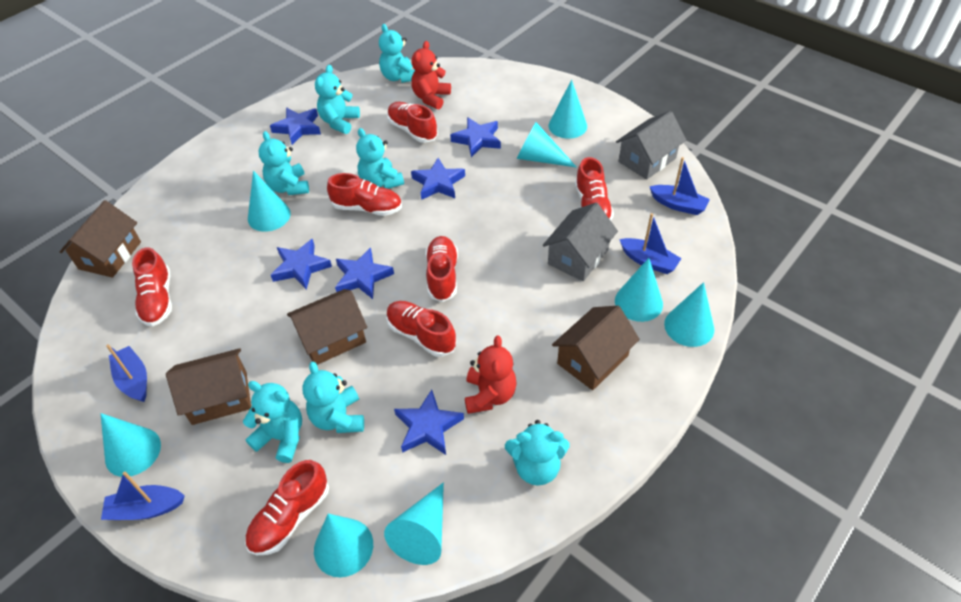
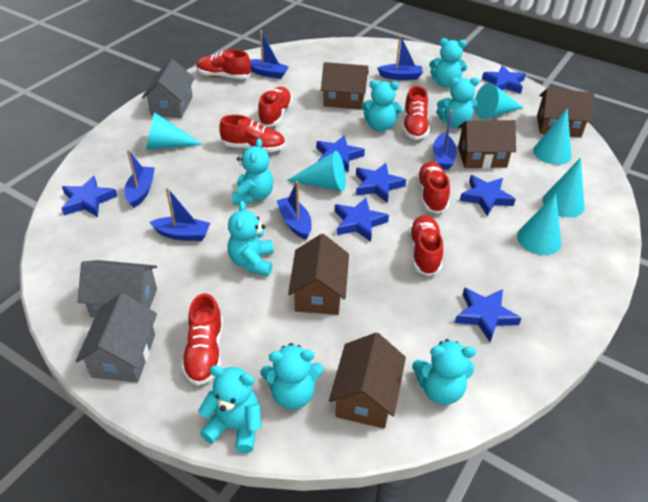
blue boat: [101,472,185,520] [106,344,147,402] [619,213,682,274] [650,157,710,215] = 4 -> [124,149,155,208] [149,187,210,241] [250,30,289,79] [277,181,312,240] [377,35,423,80] [433,110,457,170] = 6
blue star: [270,108,321,145] [271,239,332,290] [335,247,394,299] [394,390,464,455] [411,158,465,200] [450,117,501,157] = 6 -> [61,176,117,217] [316,135,365,172] [335,198,389,242] [356,163,406,203] [455,288,521,342] [460,175,516,216] [482,65,526,94] = 7
brown house: [60,200,141,278] [166,348,251,425] [287,289,367,365] [552,306,640,390] = 4 -> [288,234,349,315] [321,62,369,110] [329,332,406,429] [458,120,516,169] [537,88,594,138] = 5
grey house: [543,203,618,281] [616,111,686,180] = 2 -> [75,293,157,382] [78,260,157,318] [142,59,195,118] = 3
red teddy bear: [411,41,451,109] [465,336,517,414] = 2 -> none = 0
turquoise cone: [100,413,161,477] [248,171,291,232] [314,514,373,577] [384,483,444,565] [517,122,576,167] [549,80,587,139] [615,258,663,322] [664,282,714,347] = 8 -> [146,112,203,150] [287,151,346,191] [475,83,524,119] [517,193,561,255] [533,108,572,165] [543,157,584,217] = 6
turquoise teddy bear: [243,381,302,463] [259,131,309,195] [303,362,364,433] [315,65,360,134] [356,128,404,189] [379,24,415,83] [505,420,570,486] = 7 -> [198,365,261,453] [228,201,274,276] [232,138,274,204] [261,343,323,410] [361,80,403,132] [412,339,476,405] [429,38,467,87] [437,77,479,128] = 8

